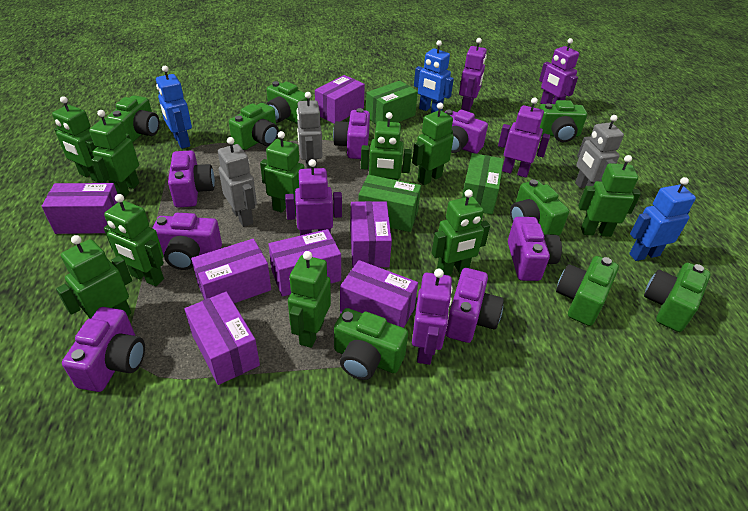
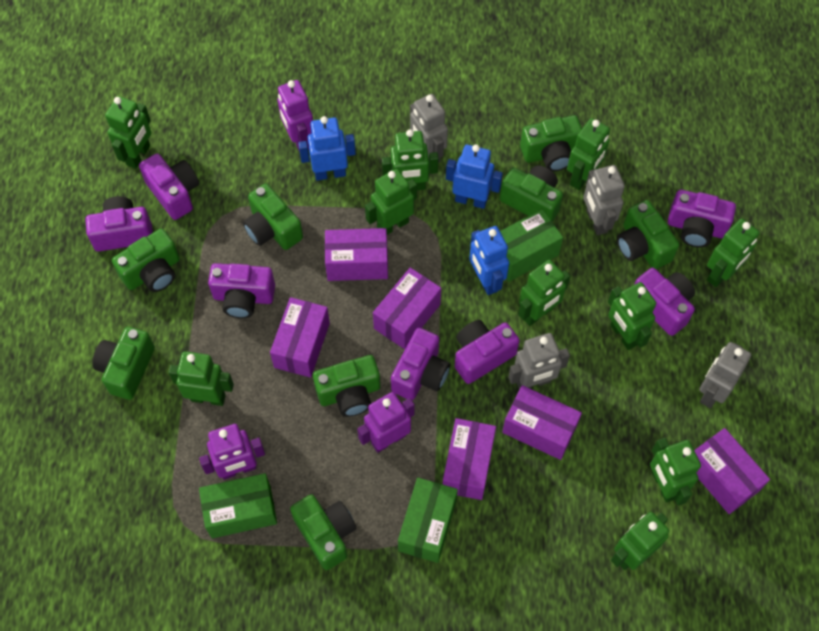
grey robot: [218,137,257,227] [297,92,322,169] [575,115,624,188] = 3 -> [410,94,448,163] [508,333,570,390] [583,165,625,235] [699,342,751,408] = 4
purple box: [42,183,118,234] [184,292,260,385] [191,239,271,303] [268,229,341,297] [315,75,365,124] [340,260,418,328] [350,201,392,267] = 7 -> [270,297,330,378] [325,228,388,281] [373,268,441,349] [442,418,496,500] [502,385,582,460] [694,428,770,514] = 6
purple robot: [285,159,342,236] [412,268,453,365] [459,38,487,112] [498,97,550,178] [539,38,579,104] = 5 -> [199,424,265,480] [277,80,313,152] [357,392,415,453] = 3

